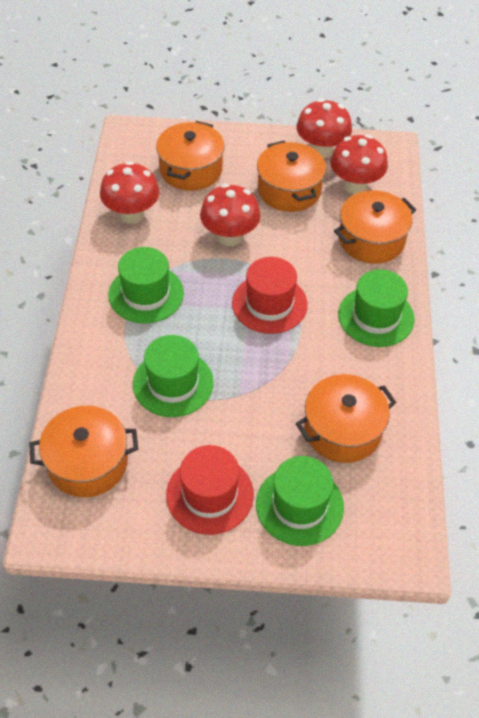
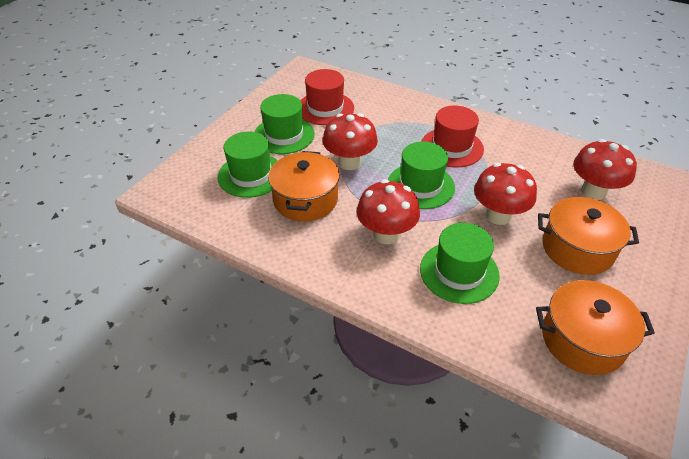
orange pot: [29,406,138,497] [156,121,225,191] [257,141,326,212] [296,374,397,463] [334,190,416,264] = 5 -> [268,151,340,222] [536,280,655,375] [538,197,639,275] = 3

